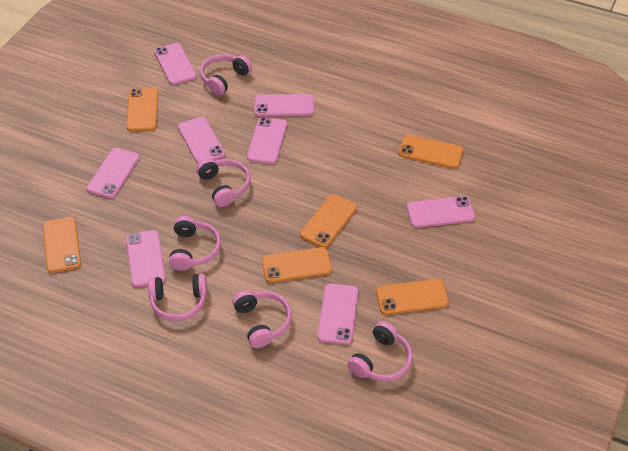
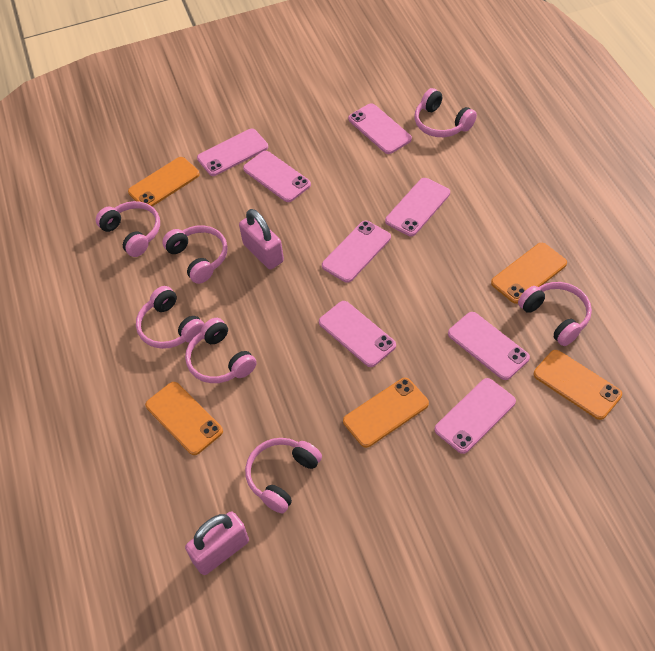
orange phone: [43,217,81,273] [126,88,158,131] [262,247,332,283] [300,194,357,248] [376,279,449,315] [399,135,464,169] = 6 -> [128,157,200,207] [145,382,223,455] [343,378,429,448] [491,243,567,304] [534,350,622,420] = 5
pink headphones: [148,274,207,321] [169,216,221,271] [196,158,250,207] [200,54,252,96] [232,290,292,348] [347,321,413,381] = 6 -> [96,201,160,257] [136,286,204,349] [162,225,227,284] [185,318,257,383] [245,438,322,513] [414,88,477,137] [518,282,592,346] = 7
pink padlock: none = 0 -> [185,511,249,575] [239,209,284,269] = 2

